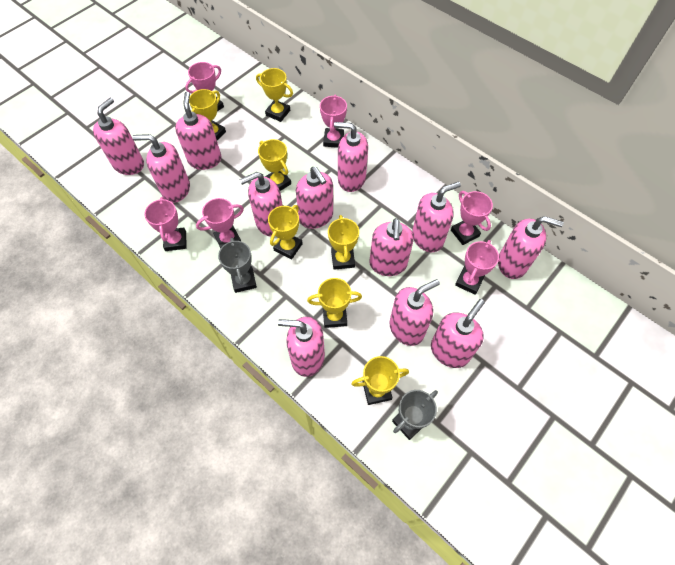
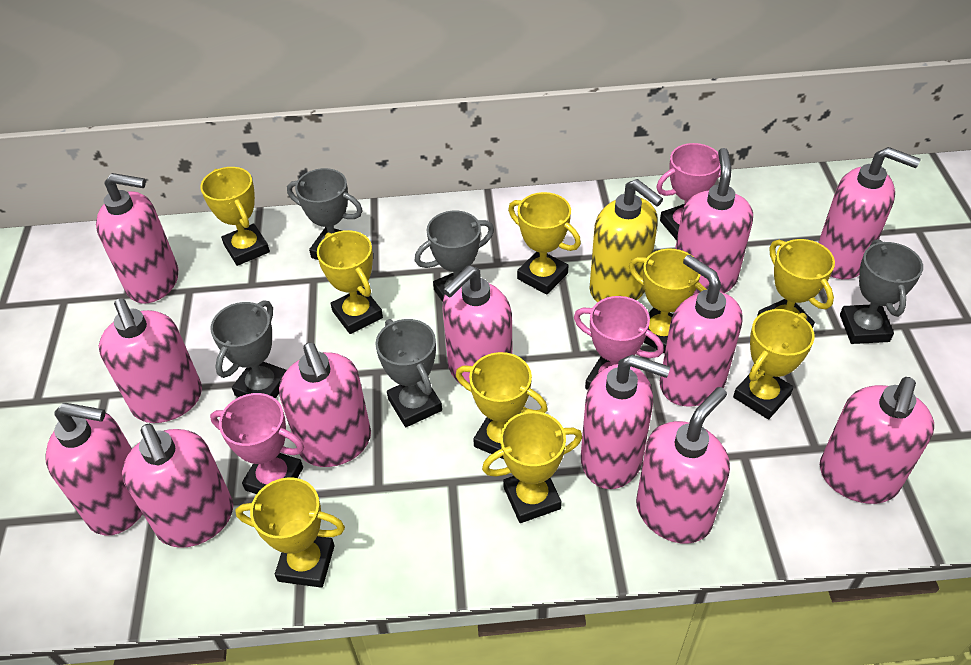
grey trophy: [218,237,257,293] [392,390,438,440] = 2 -> [210,300,287,399] [287,168,363,260] [375,319,442,427] [415,211,494,302] [840,239,923,344] = 5
pink trophy: [144,197,187,251] [185,62,224,111] [196,198,244,248] [320,95,347,148] [451,191,493,245] [455,240,499,295] = 6 -> [210,393,304,494] [574,296,664,390] [656,143,721,240] = 3
yellow soap dispenser: none = 0 -> [589,179,663,303] = 1
yellow trophy: [189,89,226,140] [256,68,293,122] [258,139,291,191] [268,205,303,259] [307,278,362,328] [328,215,359,270] [351,356,409,405] = 7 -> [200,167,270,266] [235,477,345,588] [317,230,383,334] [456,352,548,459] [482,411,582,523] [508,192,581,295] [629,249,707,353] [733,309,815,419] [757,239,835,328] = 9

